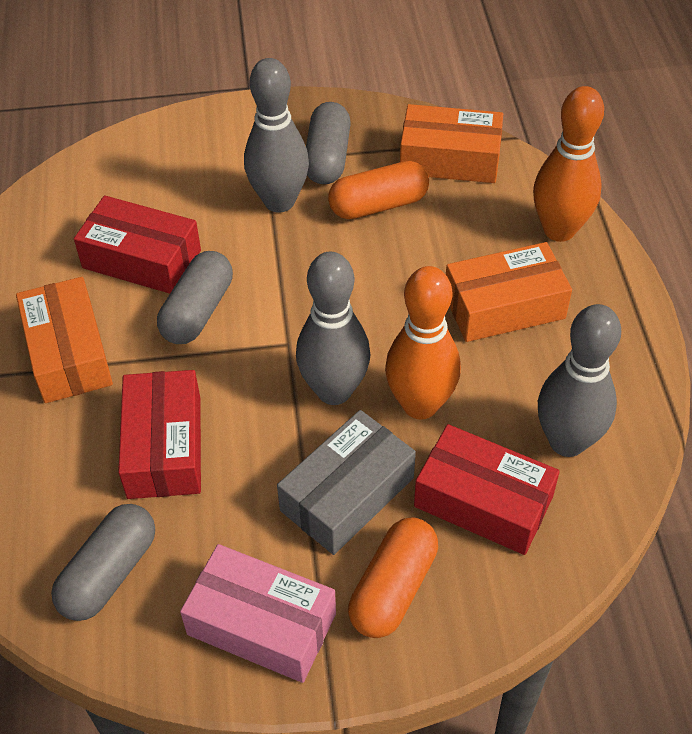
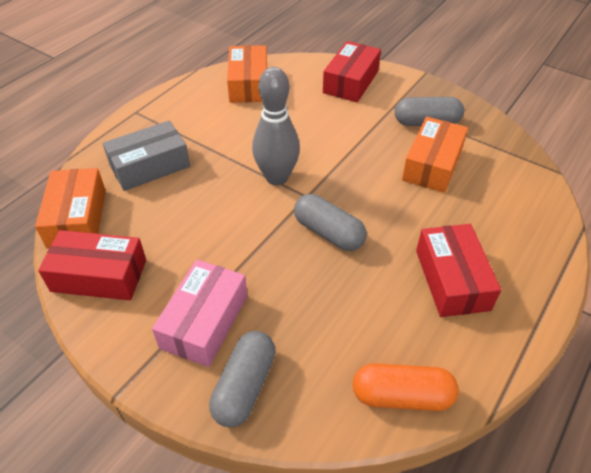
grey bowling pin: [244,58,309,213] [296,252,370,405] [538,304,621,457] = 3 -> [252,67,300,185] = 1
orange bowling pin: [385,266,461,419] [533,86,604,242] = 2 -> none = 0
orange capsule: [328,161,429,219] [348,517,438,638] = 2 -> [353,364,459,411] = 1

